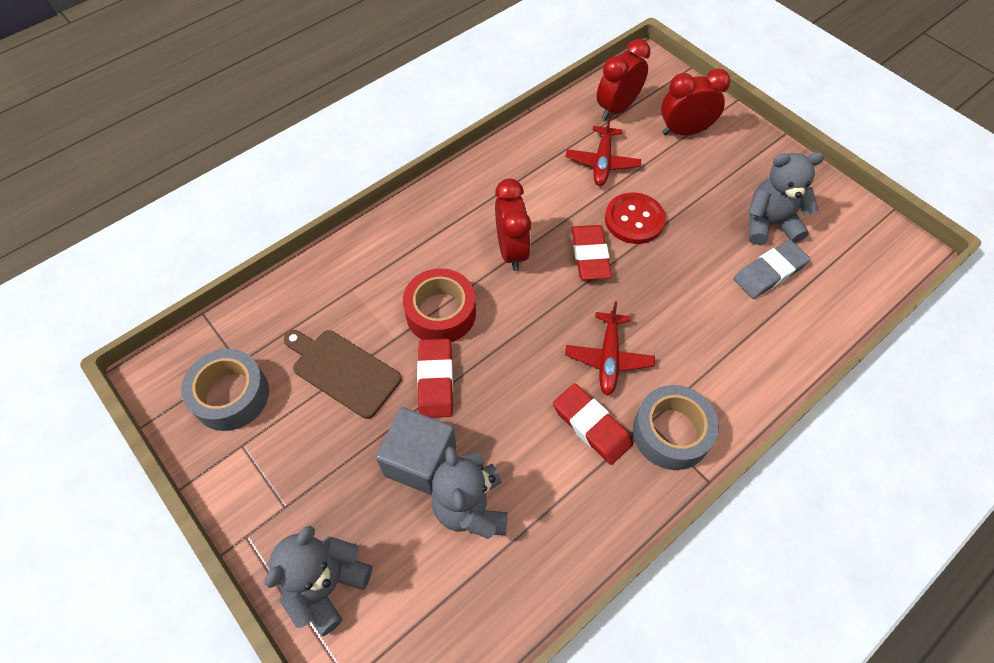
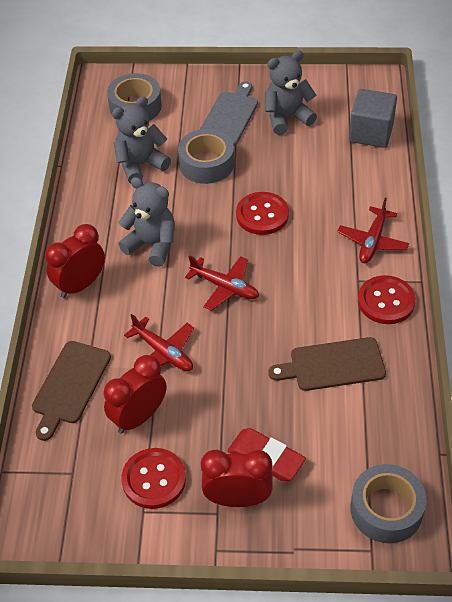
brown cutting board: [284,330,402,419] = 1 -> [32,341,111,441] [269,337,386,391] = 2
grey cutting board: none = 0 -> [200,81,258,146] = 1
grey eraser: [734,240,810,299] = 1 -> none = 0
grey tape: [181,349,269,431] [633,385,719,470] = 2 -> [107,73,162,121] [178,129,234,184] [351,464,426,543] = 3
red button: [605,193,666,244] = 1 -> [121,448,186,509] [236,192,289,235] [358,275,416,324] = 3
red eraser: [417,339,453,418] [553,383,633,465] [572,225,612,280] = 3 -> [228,428,306,481] = 1
red plane: [565,301,655,396] [566,114,641,186] = 2 -> [124,314,194,371] [185,256,259,311] [337,197,409,263] = 3
red tape: [403,268,476,342] = 1 -> none = 0

